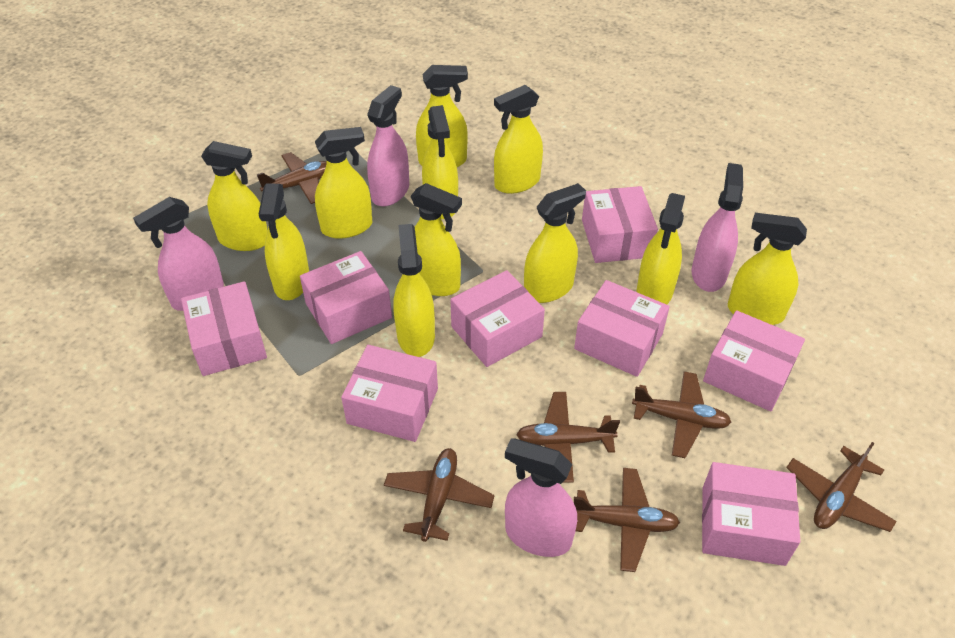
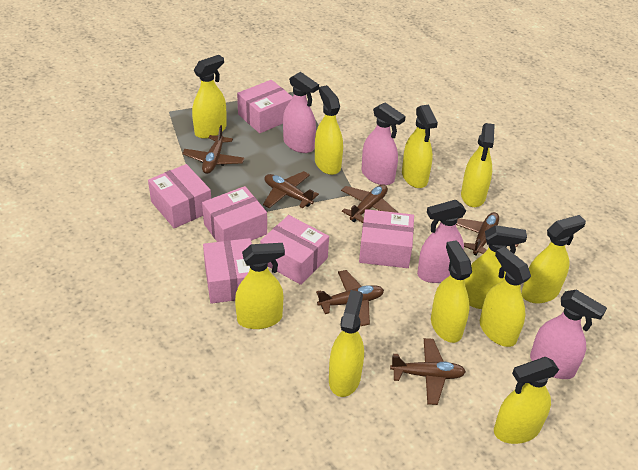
pink box: [181,281,267,376] [300,251,392,344] [341,345,438,442] [450,270,545,367] [574,280,670,377] [582,186,658,263] [702,462,800,566] [703,310,805,411] = 8 -> [148,164,211,228] [202,186,267,242] [203,238,252,304] [237,80,293,133] [260,215,329,285] [359,209,414,268] = 6

